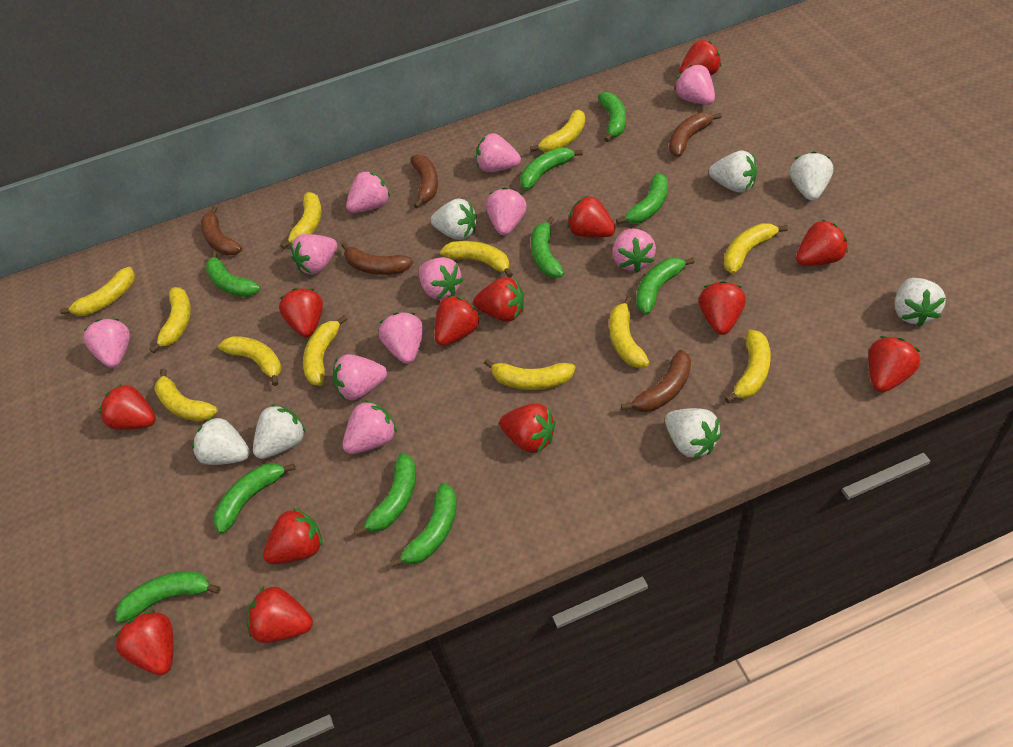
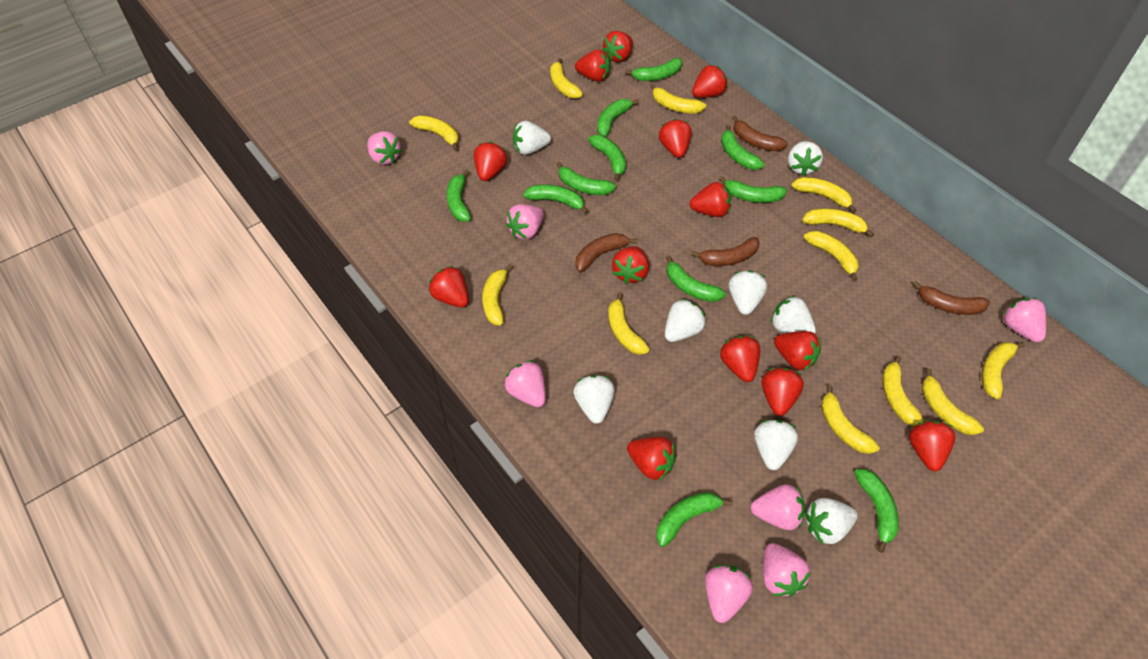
brown banana: [201,206,242,255] [341,242,413,275] [411,154,438,208] [621,350,691,412] [669,112,722,157] = 5 -> [575,233,637,272] [691,237,760,266] [732,115,788,151] [912,281,990,315] = 4
green banana: [115,571,221,623] [205,251,261,297] [213,463,295,534] [354,453,416,536] [390,483,457,568] [520,147,583,190] [531,216,564,278] [598,92,626,142] [616,173,668,224] [636,258,695,315] = 10 -> [447,170,471,222] [523,184,589,214] [556,162,616,195] [588,135,626,181] [597,99,639,137] [625,58,683,81] [656,492,733,547] [666,255,726,302] [719,176,787,203] [721,125,764,170] [854,469,899,553] = 11
pink strawberry: [83,319,130,368] [290,234,337,274] [333,354,387,400] [343,400,397,454] [346,171,390,213] [379,312,423,364] [419,257,463,300] [476,133,521,172] [486,188,527,235] [612,229,656,272] [675,65,715,105] = 11 -> [367,131,402,165] [504,360,546,407] [506,204,544,239] [705,565,753,623] [751,484,805,530] [763,543,810,597] [1002,298,1047,342] = 7
white strawberry: [192,417,250,465] [253,405,306,459] [431,199,477,240] [665,408,721,459] [709,150,757,193] [790,152,833,201] [895,278,946,326] = 7 -> [513,121,551,155] [573,375,615,424] [665,298,706,342] [729,271,767,315] [754,420,798,470] [771,295,816,334] [788,141,823,176] [805,498,858,544] = 8

